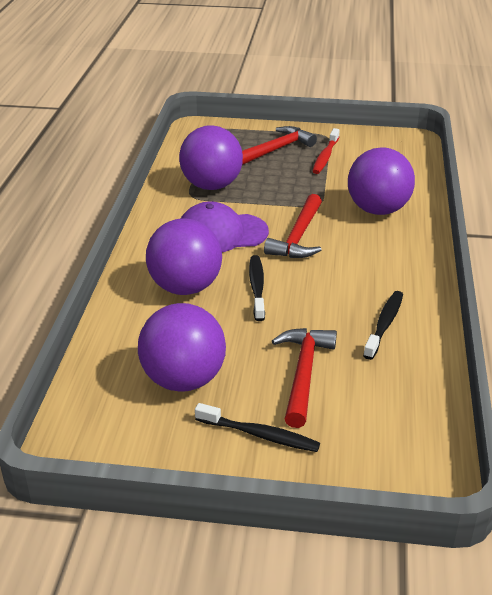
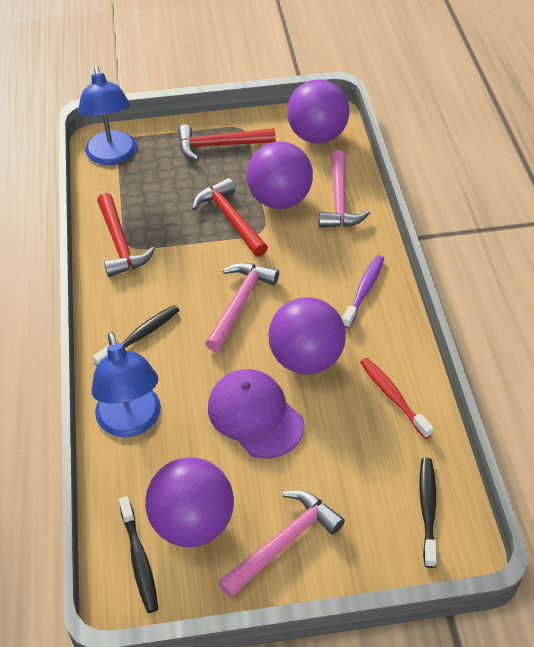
blue lamp: none = 0 -> [78,66,137,165] [92,332,161,437] = 2
pink hammer: none = 0 -> [205,263,279,352] [218,490,345,598] [319,150,370,228] = 3
purple toothbrush: none = 0 -> [342,255,384,328] = 1

